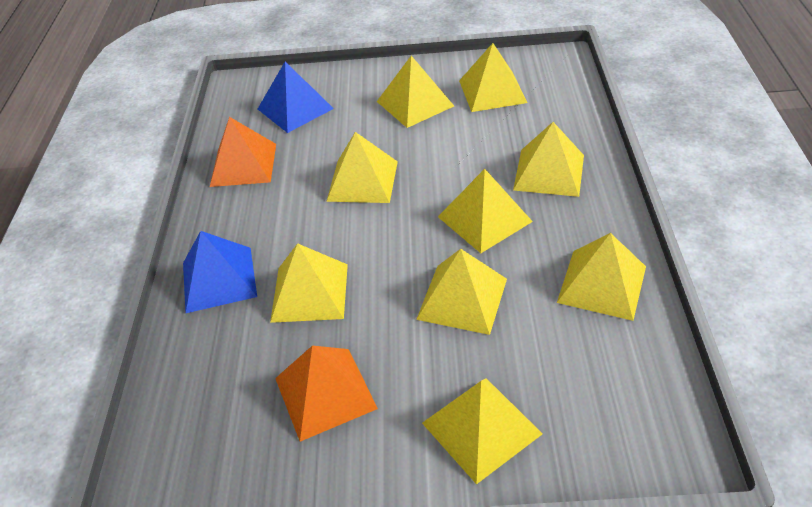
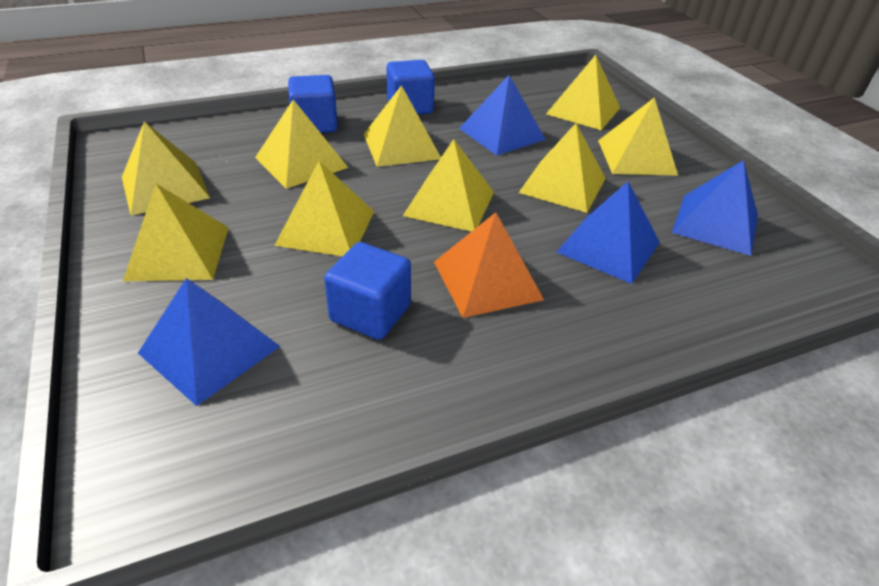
blue cube: none = 0 -> [288,75,338,133] [324,242,411,340] [386,60,435,115] = 3
blue pyramid: [183,231,257,313] [258,62,334,133] = 2 -> [138,278,280,406] [459,75,546,156] [557,182,660,284] [672,160,758,256] = 4
orange pyramid: [210,117,276,187] [275,345,378,442] = 2 -> [434,212,544,318] = 1

